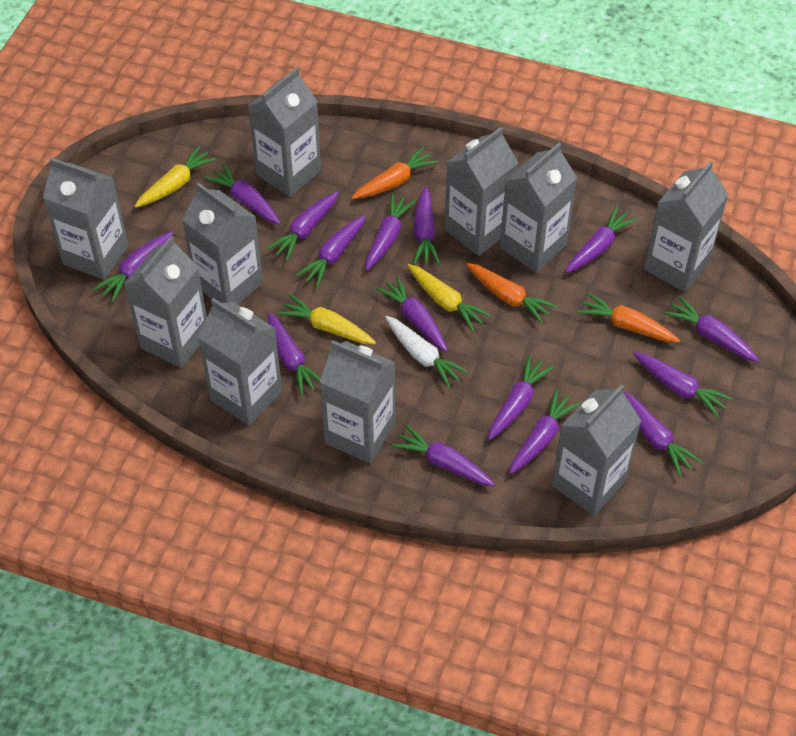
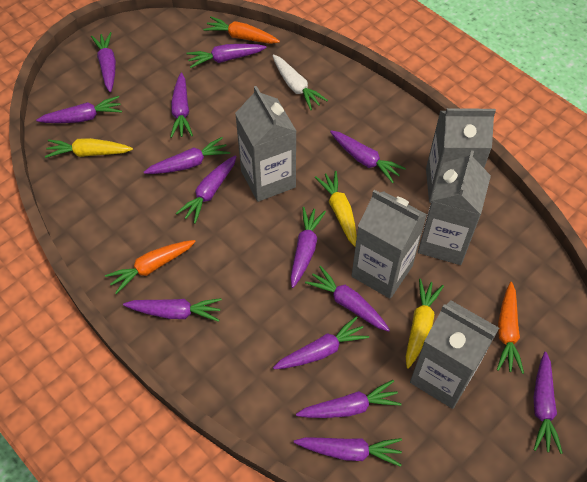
grey carton: [43,158,129,280] [124,236,207,368] [182,183,263,304] [198,298,282,426] [248,67,321,197] [319,340,395,464] [445,127,518,256] [500,143,577,273] [552,385,641,516] [644,161,729,292] = 10 -> [235,86,296,202] [352,190,427,299] [410,300,499,409] [418,150,491,265] [426,108,496,203] = 5
purple carrot: [93,231,174,302] [204,163,281,224] [266,191,339,261] [268,313,321,396] [296,215,366,287] [366,193,416,271] [376,276,448,352] [392,425,495,486] [413,186,440,265] [488,355,554,440] [509,389,581,474] [565,206,638,273] [623,391,702,476] [633,352,732,417] [664,296,760,362] = 15 -> [36,96,122,123] [91,32,116,92] [123,298,222,322] [144,137,230,174] [170,73,193,138] [176,155,237,224] [186,44,267,68] [273,316,369,369] [290,207,326,288] [294,437,402,467] [296,380,402,418] [305,266,390,332] [330,130,406,183] [533,352,563,454] = 14

